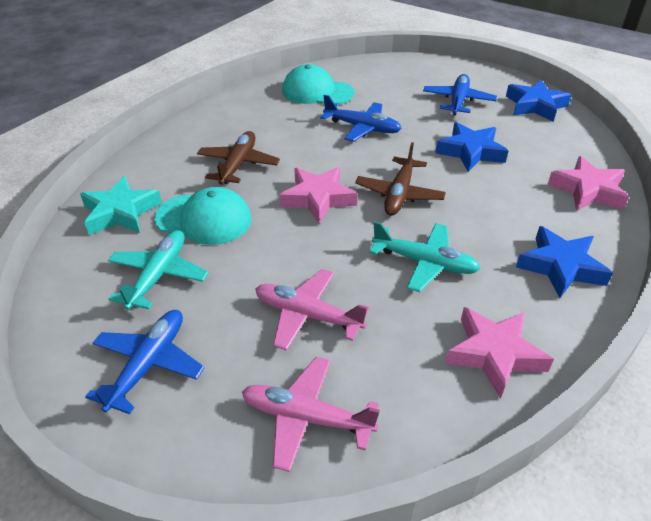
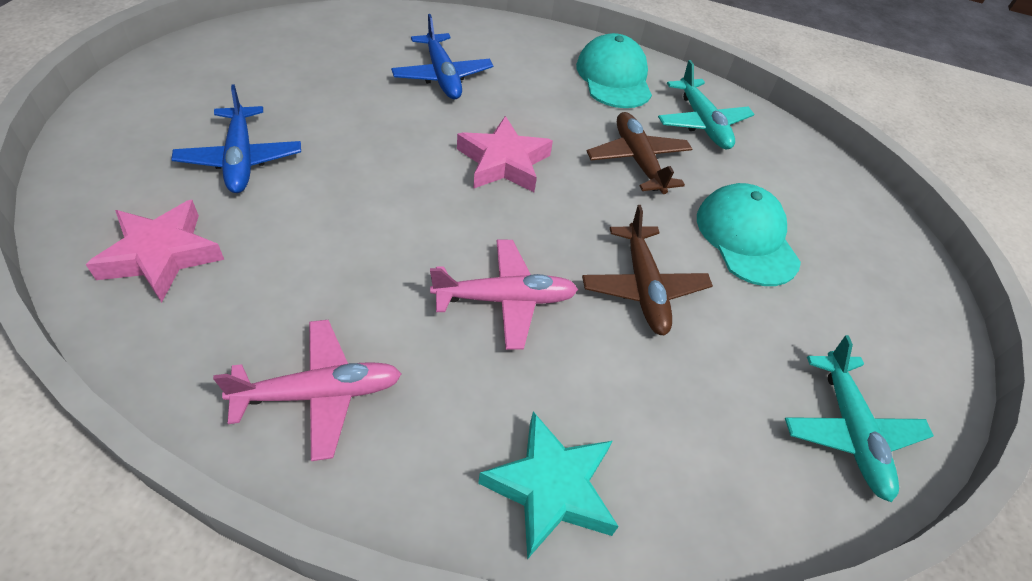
blue plane: [85,310,205,414] [320,95,402,142] [423,74,497,115] = 3 -> [171,84,301,193] [391,14,493,99] = 2
blue star: [435,122,508,172] [506,80,572,122] [516,226,613,298] = 3 -> none = 0
pink star: [279,167,358,224] [445,307,554,399] [548,156,629,211] = 3 -> [85,200,224,303] [457,116,553,192] = 2

